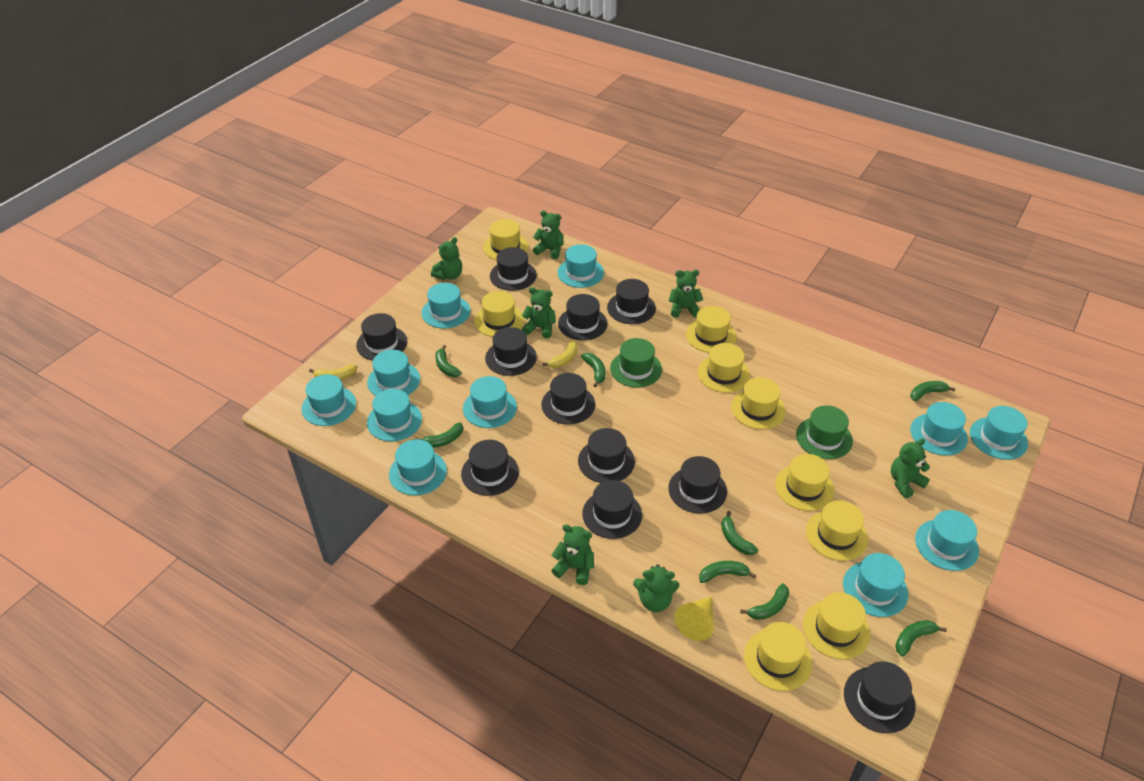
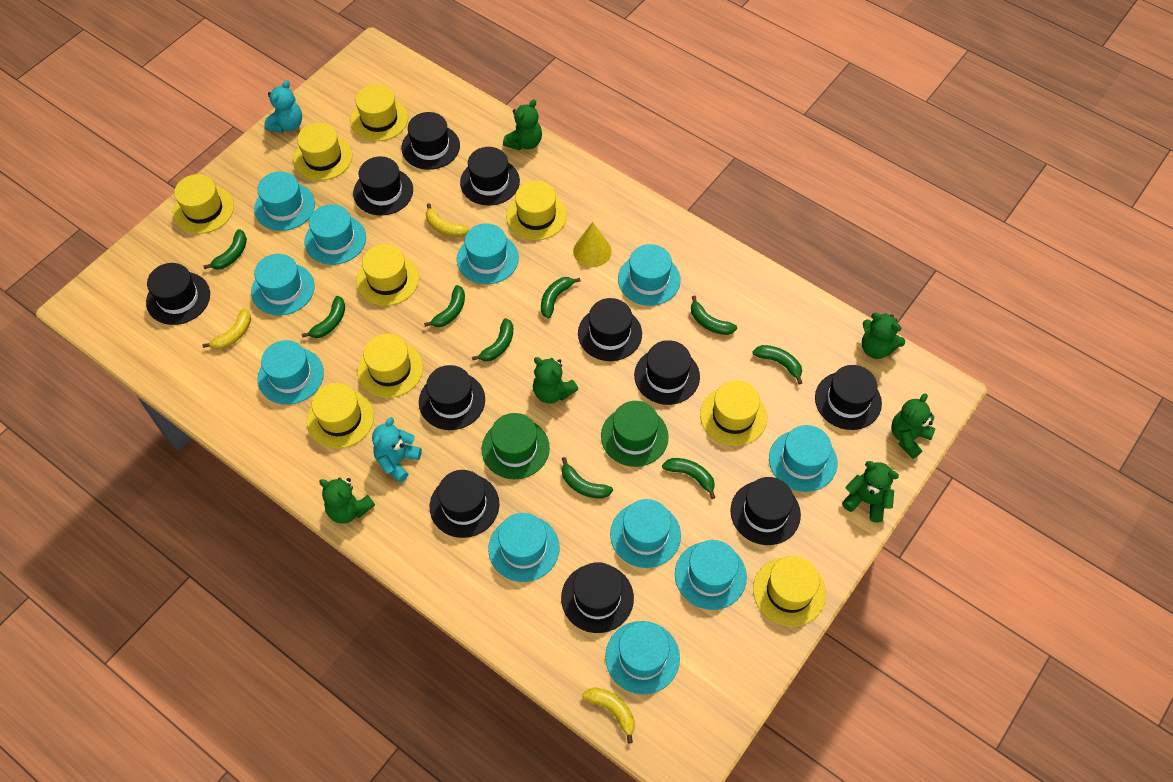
green banana: [416,422,463,448] [435,345,462,377] [581,353,605,387] [699,561,756,583] [721,511,758,555] [740,584,789,620] [895,620,947,656] [911,381,955,401] = 8 -> [203,229,247,270] [302,296,345,338] [424,285,465,327] [472,318,513,361] [541,277,580,318] [562,457,613,499] [662,458,715,499] [691,296,737,335] [752,345,802,385] = 9
green teddy bear: [431,237,462,280] [522,287,556,338] [533,211,563,259] [551,524,594,585] [633,564,679,612] [669,270,703,318] [891,438,930,498] = 7 -> [319,478,375,524] [503,99,542,151] [533,357,578,404] [842,461,899,523] [862,313,905,359] [891,393,935,459] = 6
turquoise teddy bear: none = 0 -> [264,80,302,133] [372,417,422,483] = 2
yellow banana: [309,364,357,380] [542,340,578,368] = 2 -> [203,308,251,349] [426,203,470,237] [582,687,635,743] = 3

